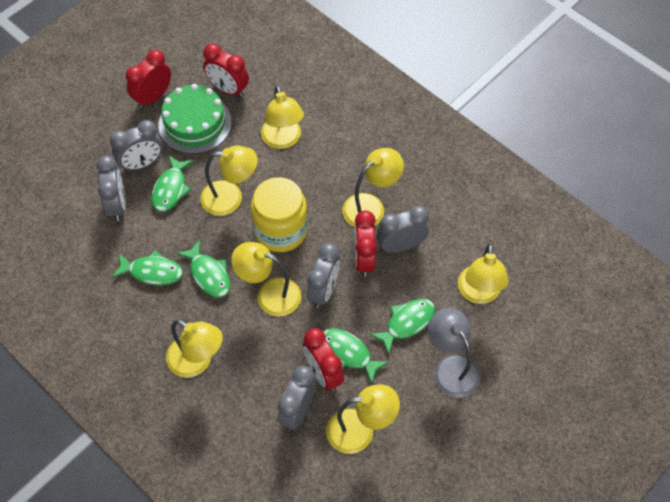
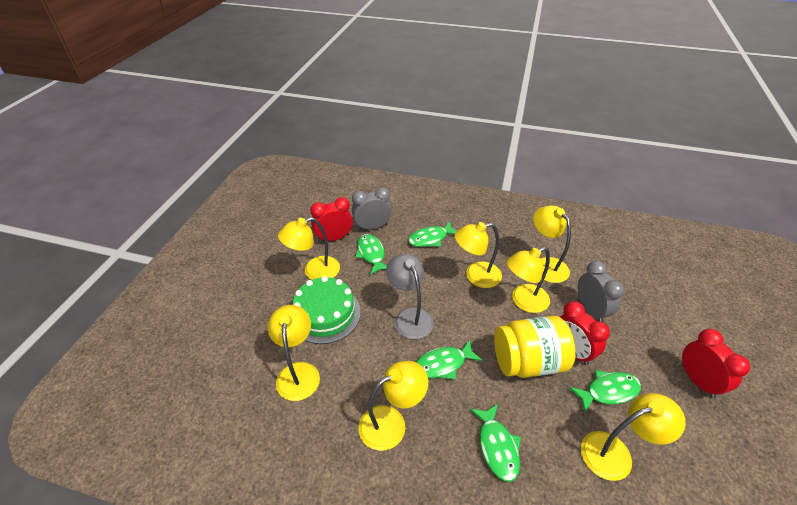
grey clock: [96,156,126,221] [110,120,163,171] [277,366,317,430] [307,243,340,308] [377,206,429,253] = 5 -> [352,187,392,230] [578,261,624,322] = 2
red clock: [126,50,171,108] [203,44,249,97] [303,328,344,391] [355,210,377,277] = 4 -> [310,197,353,242] [560,301,610,365] [682,329,750,399] = 3

